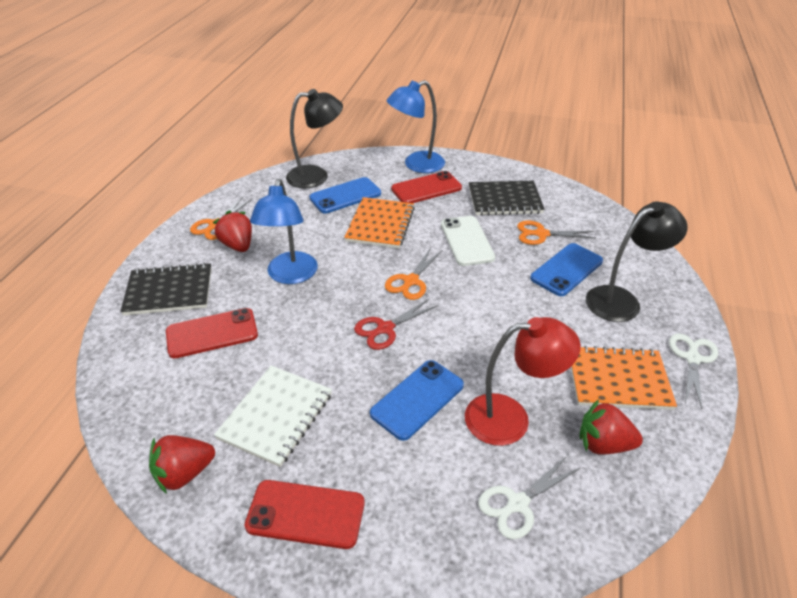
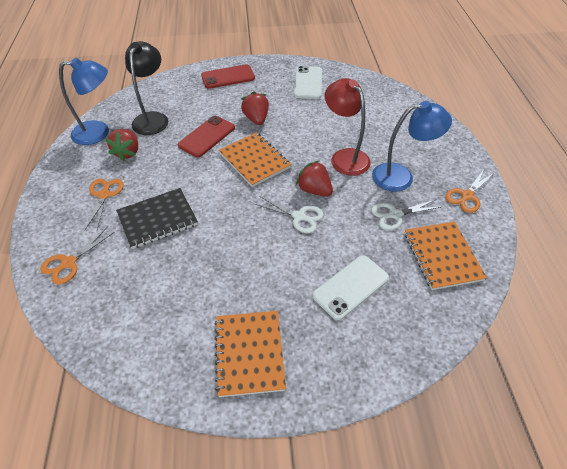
black lamp: [286,89,343,188] [586,201,688,322] = 2 -> [125,41,168,135] = 1
black notebook: [120,263,212,316] [469,181,545,216] = 2 -> [116,188,198,249] = 1
blue phone: [309,177,381,214] [370,360,464,441] [530,243,603,296] = 3 -> none = 0
orange notebook: [344,197,415,249] [571,346,677,410] = 2 -> [214,311,286,397] [219,132,291,187] [405,222,487,290] = 3
red phone: [166,308,258,358] [244,480,365,549] [391,171,462,203] = 3 -> [178,116,235,157] [201,64,255,89] = 2
red scissors: [354,299,438,350] = 1 -> none = 0
white notebook: [214,366,332,467] = 1 -> none = 0
white phone: [441,216,495,266] = 1 -> [294,66,322,99] [313,255,389,320] = 2

